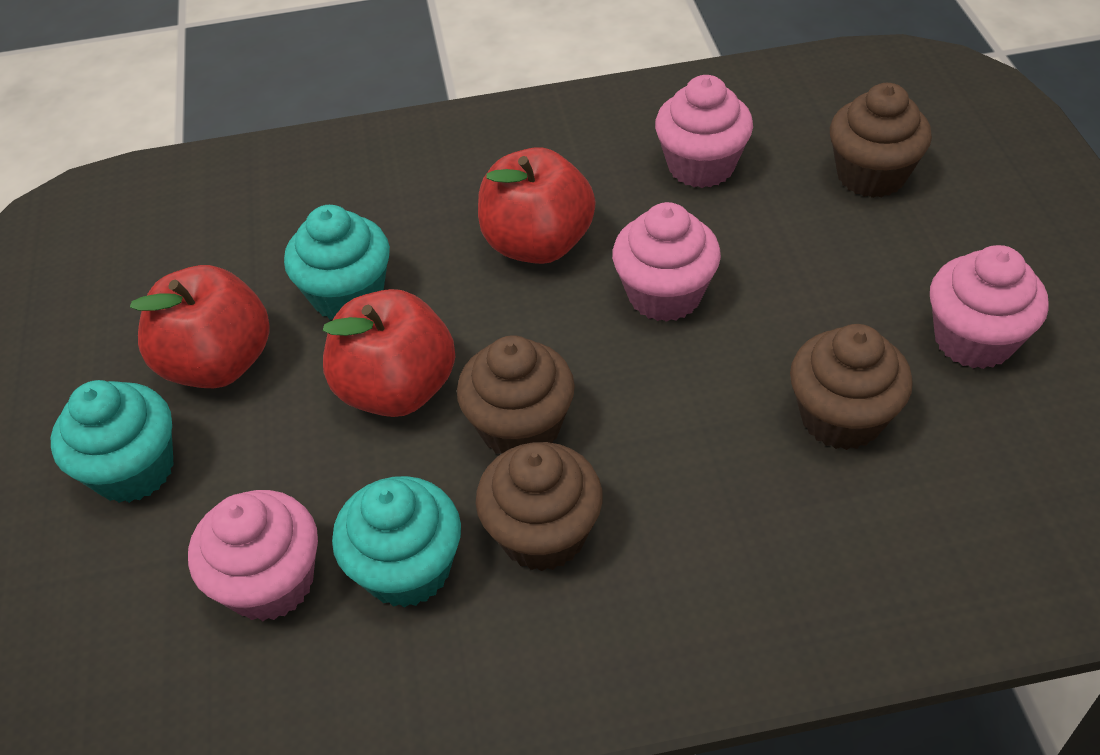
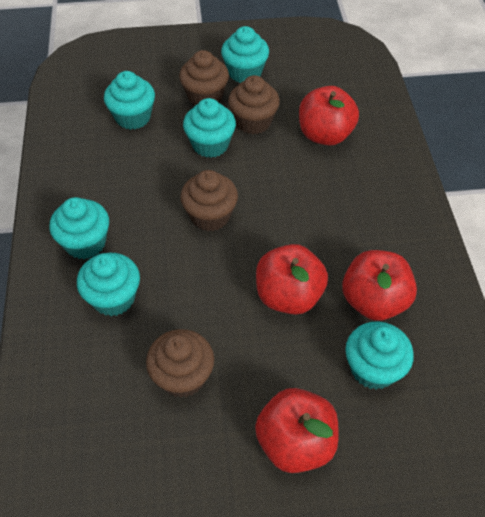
pink cupcake: [188,490,318,621] [612,202,721,322] [655,75,753,188] [930,245,1049,369] = 4 -> none = 0
red apple: [130,265,270,388] [323,289,455,417] [478,147,596,264] = 3 -> [255,388,339,473] [256,244,328,315] [299,86,359,146] [342,250,417,321] = 4
turquoise cupcake: [51,380,174,503] [284,205,390,320] [332,476,461,608] = 3 -> [49,197,109,259] [77,253,140,316] [104,71,155,130] [183,98,236,158] [221,26,269,83] [345,321,414,390] = 6

